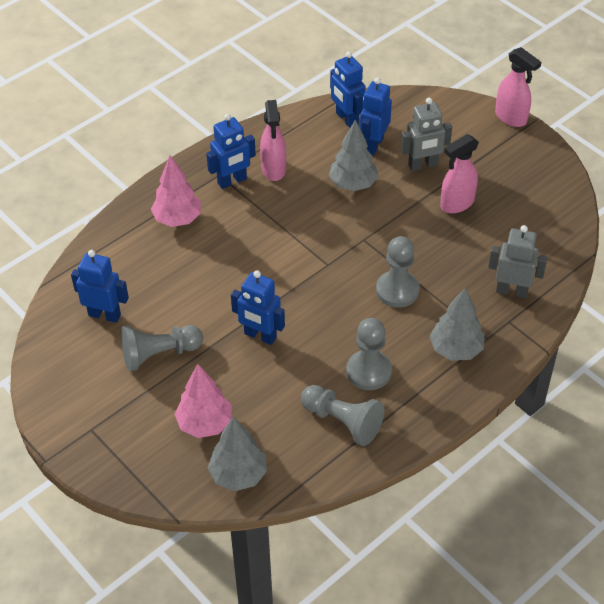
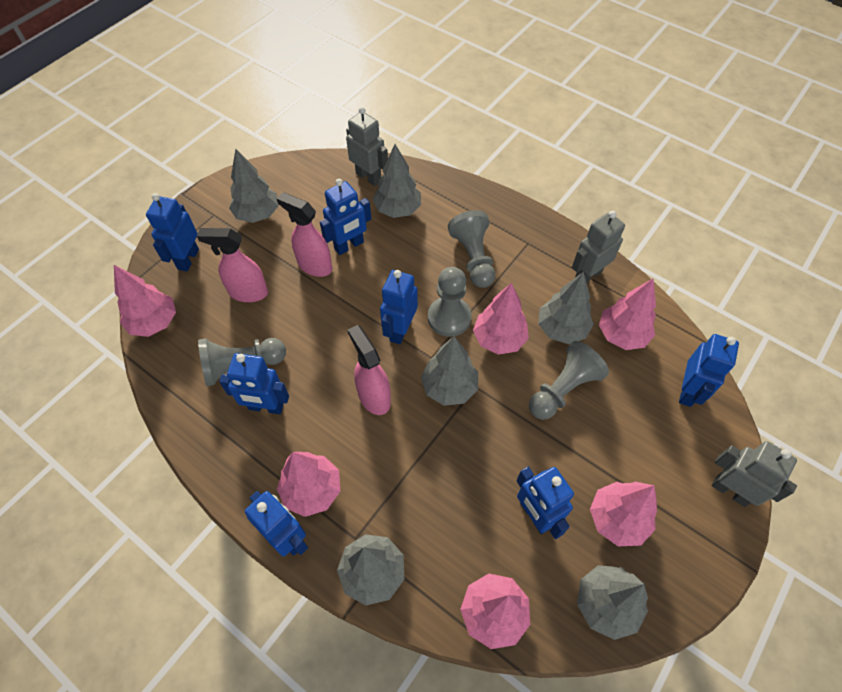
blue robot: [71,250,129,323] [206,114,256,189] [231,270,285,345] [330,52,366,128] [360,77,392,155] = 5 -> [146,193,199,271] [219,353,289,414] [245,491,308,556] [320,179,371,255] [380,270,418,344] [516,467,574,539] [679,334,739,407] = 7
grey robot: [401,98,452,171] [488,225,548,298] = 2 -> [346,107,388,186] [572,211,625,283] [712,441,797,507] = 3
grey tree: [208,416,267,491] [329,120,378,191] [429,288,484,361] = 3 -> [229,149,279,223] [337,534,404,606] [373,144,421,218] [421,336,478,406] [538,272,594,344] [577,565,648,640] = 6
pink tree: [151,156,201,227] [174,364,232,438] = 2 -> [114,265,176,337] [277,452,340,517] [460,574,530,649] [473,283,529,355] [590,482,657,546] [599,279,656,350] = 6

